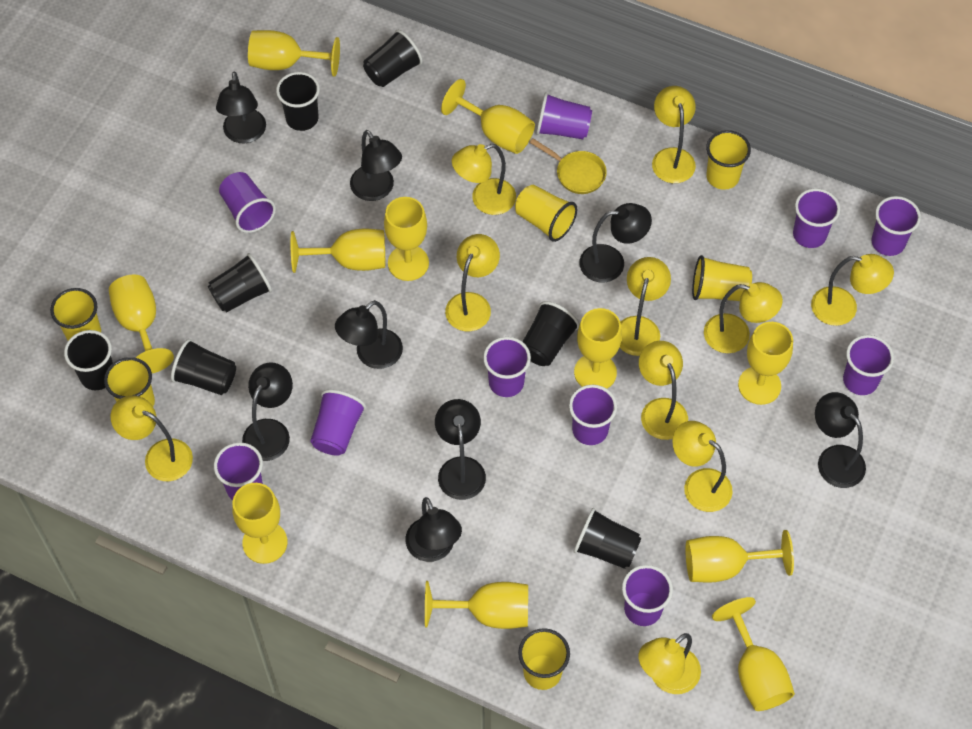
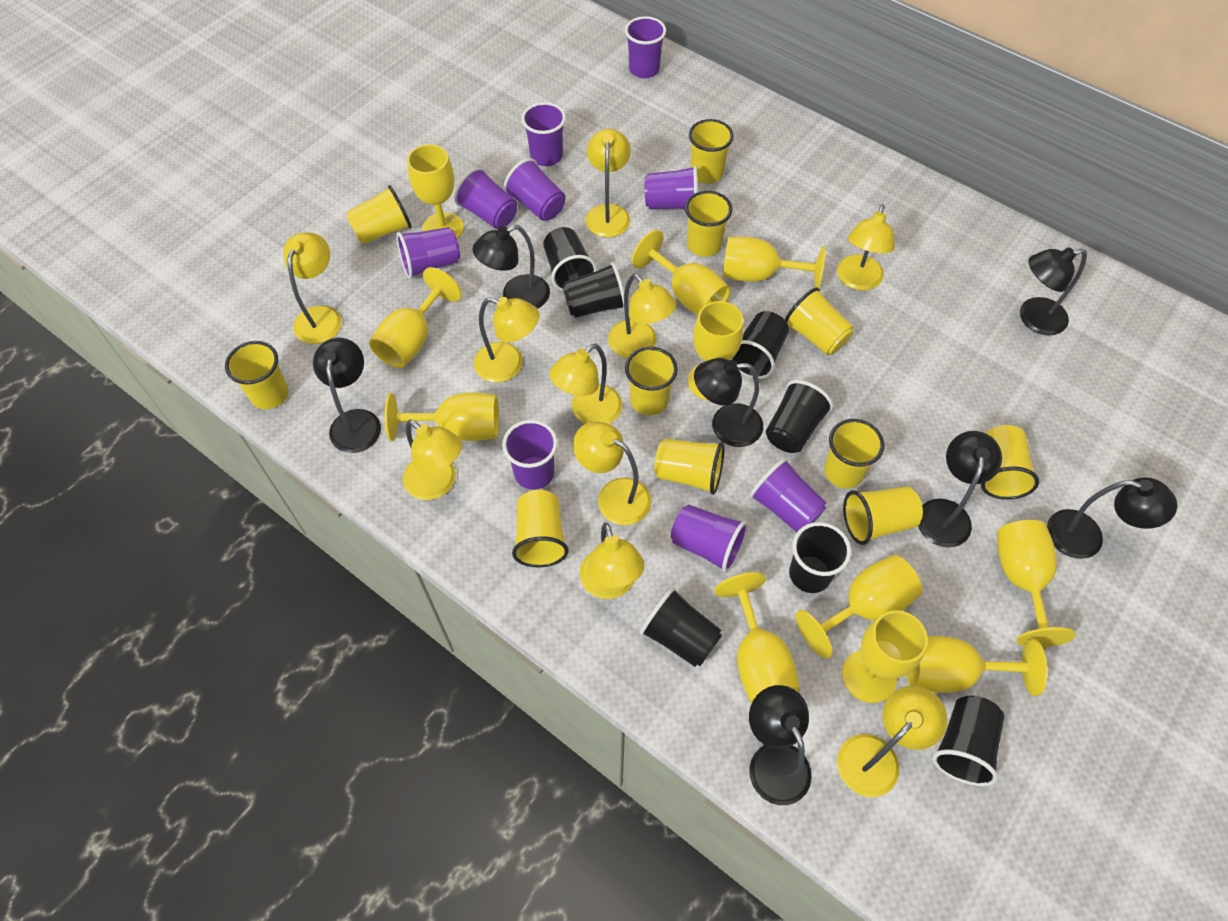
black lamp: [216,71,266,144] [242,363,293,461] [335,300,403,369] [350,130,402,201] [406,497,462,562] [435,399,486,500] [579,203,652,282] [815,392,866,488] = 8 -> [313,338,381,453] [472,225,550,309] [694,358,763,447] [749,685,812,805] [918,431,1002,548] [1020,247,1087,335] [1047,477,1177,559] = 7
purple cup: [214,442,263,500] [219,172,276,233] [310,389,366,456] [483,337,531,397] [536,92,592,139] [569,385,617,445] [622,565,673,626] [793,188,840,248] [843,335,894,395] [872,196,921,256] = 10 -> [396,227,460,279] [454,167,517,229] [502,420,558,490] [504,158,565,221] [521,102,566,166] [625,16,666,79] [644,165,698,209] [671,505,748,573] [749,458,827,532] = 9
yellow cup: [50,288,101,341] [104,357,155,406] [515,185,577,242] [518,628,570,690] [692,255,752,301] [706,130,751,190] = 6 -> [225,341,289,410] [346,185,412,244] [512,490,569,567] [625,347,678,416] [654,438,724,495] [685,191,732,257] [689,119,734,183] [785,288,854,355] [824,419,884,489] [843,486,923,545] [981,425,1039,500] = 11
yellow pan: [530,138,607,194] = 1 -> none = 0

